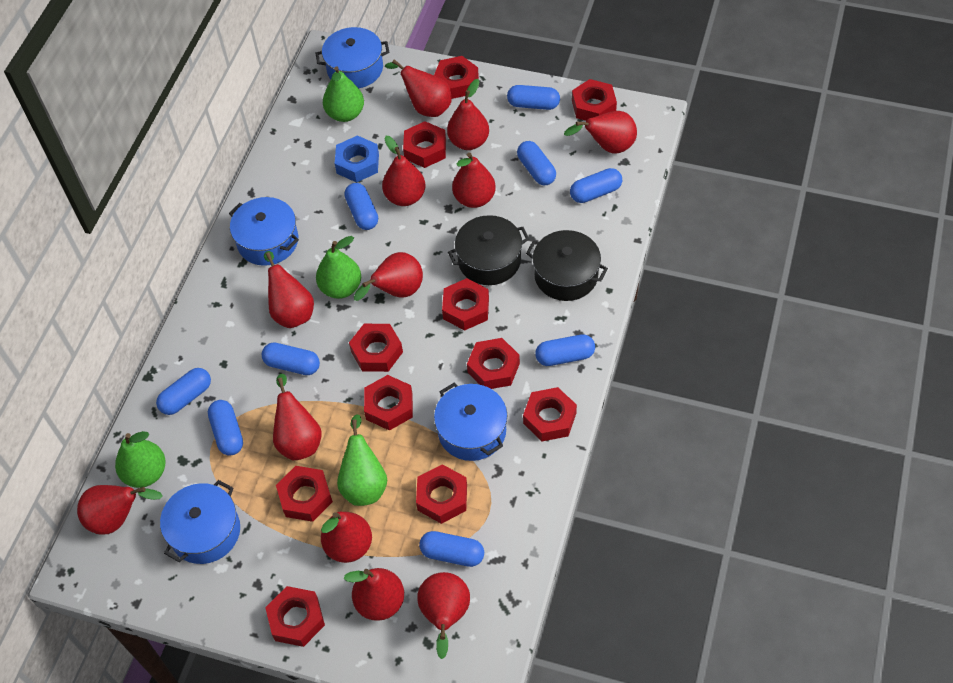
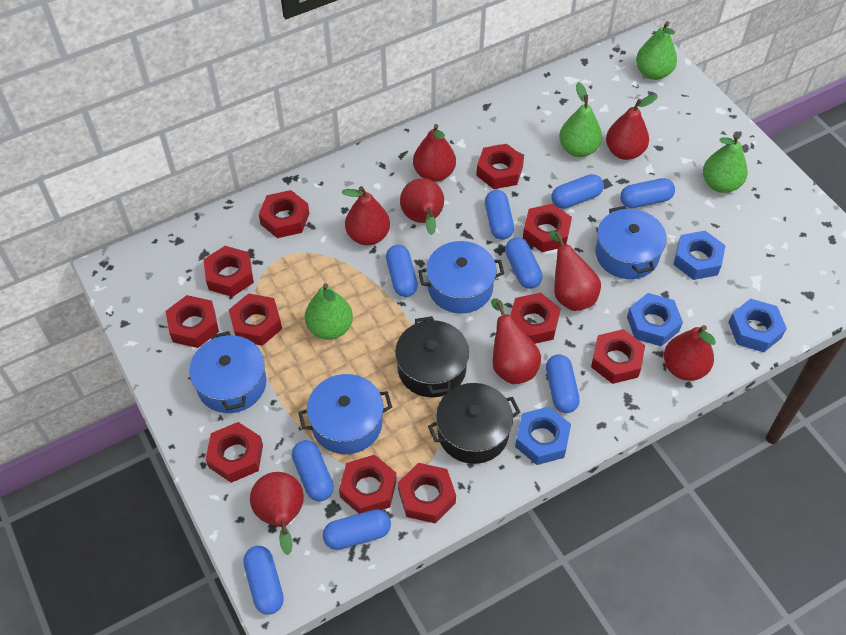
blue nut: [335,135,379,183] = 1 -> [515,407,571,465] [627,293,683,346] [673,231,726,280] [728,298,787,352] = 4
red pear: [77,485,163,535] [264,251,314,328] [273,374,322,460] [321,512,372,563] [344,568,404,621] [354,252,423,301] [382,136,425,206] [385,59,452,117] [417,572,470,659] [447,79,489,150] [452,152,496,208] [564,111,637,154] = 12 -> [250,472,304,555] [342,186,390,245] [400,178,444,235] [413,124,456,182] [491,299,541,384] [549,231,601,311] [606,94,658,160] [664,325,716,381] = 8

